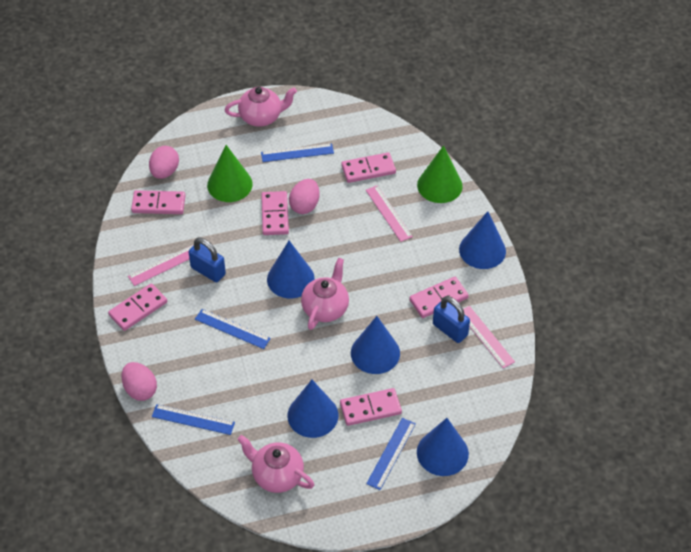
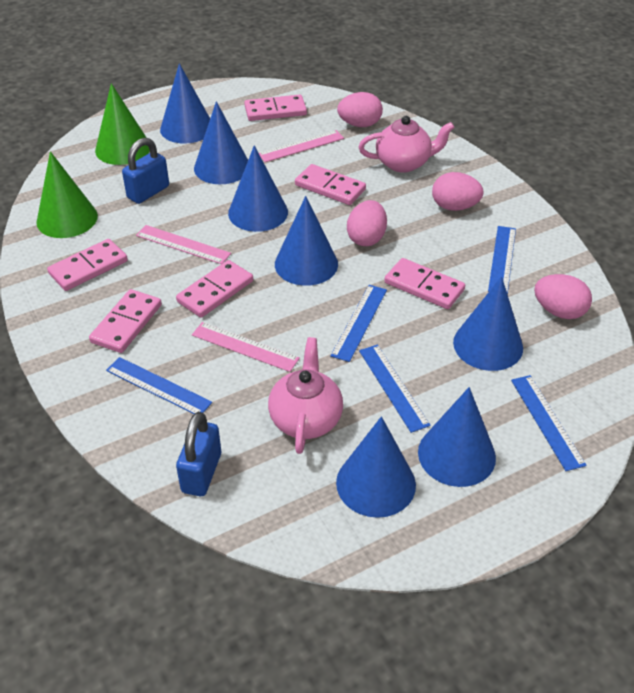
blue cone: [267,241,315,298] [288,380,338,438] [351,316,400,374] [417,418,469,476] [459,211,506,269] = 5 -> [160,63,210,144] [194,101,248,184] [228,145,288,232] [275,196,338,286] [336,416,416,518] [418,387,496,487] [453,276,523,371] = 7
blue ruler: [152,404,235,435] [195,309,271,349] [261,143,334,162] [366,418,416,490] = 4 -> [106,357,212,414] [330,285,387,362] [359,345,431,433] [488,226,516,294] [511,375,587,471] = 5
pink egg: [122,362,157,401] [149,146,179,179] [289,179,320,214] = 3 -> [337,92,383,127] [347,200,387,246] [432,172,484,211] [534,274,592,319] = 4
pink teapot: [225,87,297,127] [237,435,314,493] [301,258,349,330] = 3 -> [268,337,343,454] [359,116,455,173] = 2

